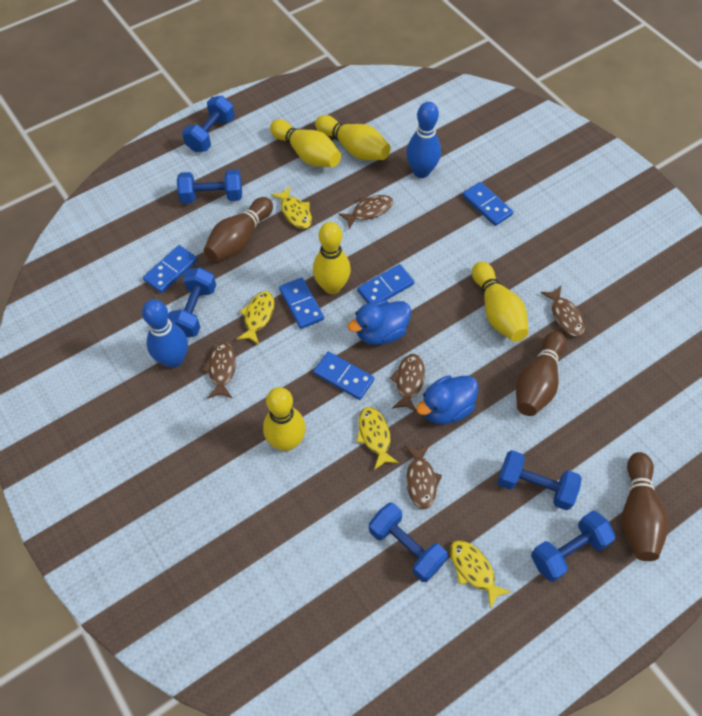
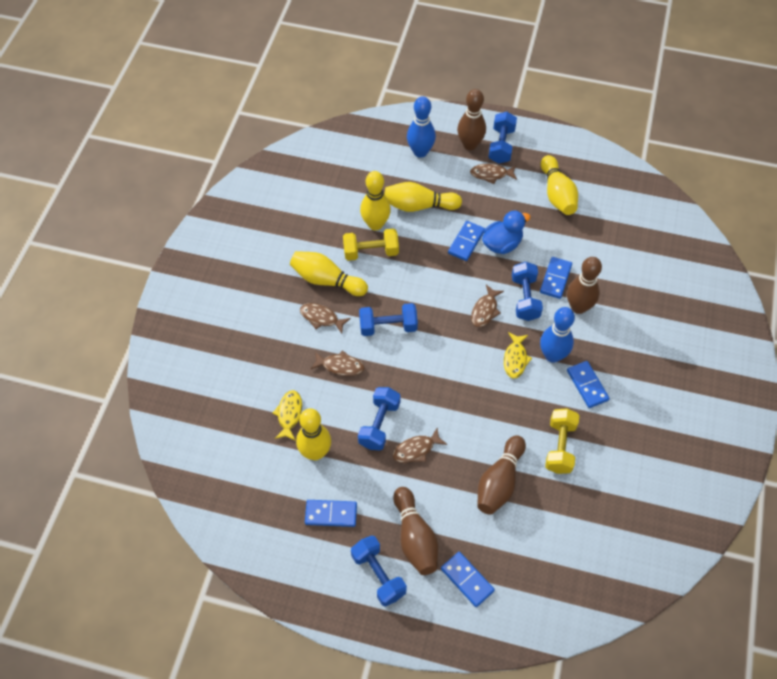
blue duck: [348,300,411,345] [416,375,478,424] = 2 -> [482,210,530,254] = 1
blue dumbbell: [168,267,216,337] [177,169,242,204] [182,96,235,152] [369,503,448,582] [497,450,582,510] [531,511,615,582] = 6 -> [351,535,407,607] [358,387,401,450] [359,303,418,336] [488,112,517,164] [512,262,543,321] = 5
brown bowling pin: [204,197,273,262] [516,331,567,416] [621,452,669,561] = 3 -> [393,487,438,575] [457,89,486,150] [477,435,526,515] [567,257,602,314] = 4
yellow dumbbell: none = 0 -> [343,228,399,261] [545,408,579,474] = 2
yellow fish: [237,291,274,345] [271,186,312,229] [356,407,399,470] [450,540,512,609] = 4 -> [273,390,302,441] [504,332,532,378] = 2

